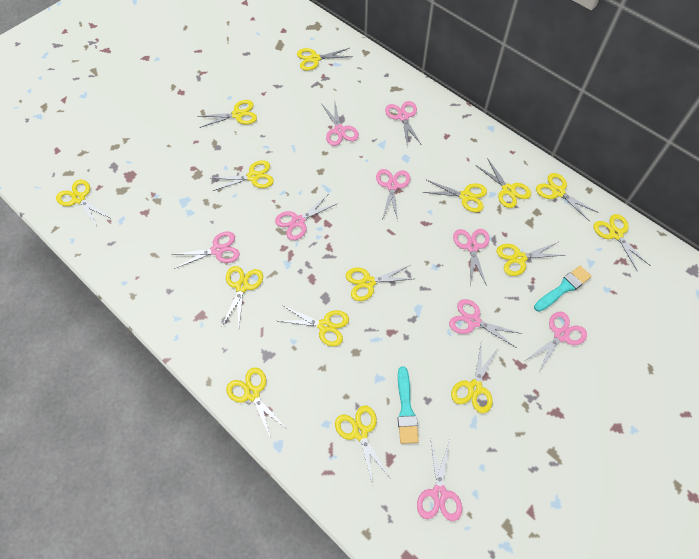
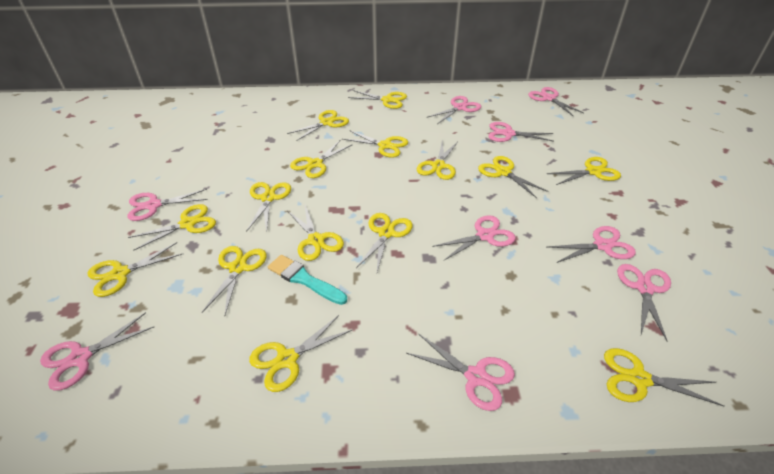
turquoise brush: [398,366,419,444] [534,266,592,312] = 2 -> [268,255,347,305] = 1

